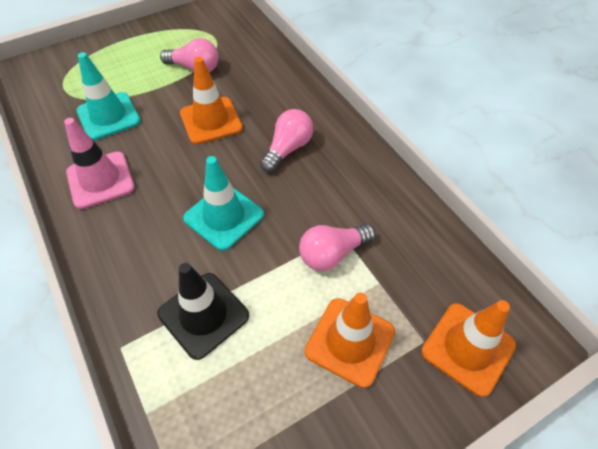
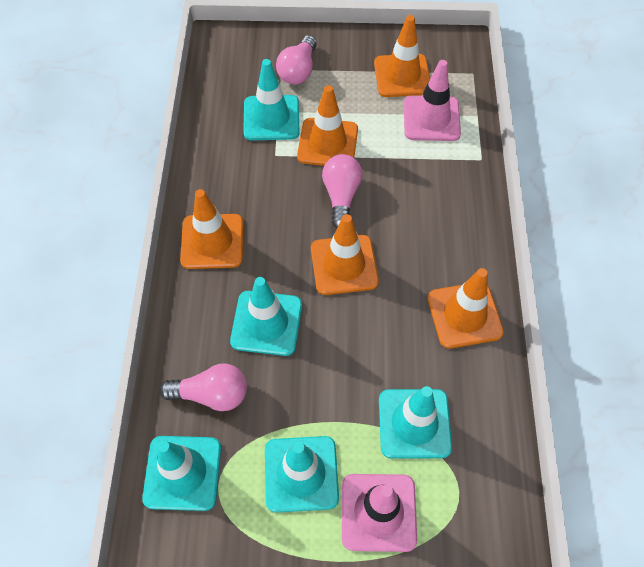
black traffic cone: [158,263,249,360] = 1 -> none = 0
orange traffic cone: [180,57,243,145] [305,293,395,388] [421,300,516,397] = 3 -> [180,189,243,269] [297,85,358,166] [311,214,379,295] [374,15,430,97] [428,268,504,349] = 5
pink traffic cone: [64,118,135,209] = 1 -> [342,474,417,552] [404,60,461,141] = 2
turquoise traffic cone: [77,52,141,140] [183,156,264,251] = 2 -> [142,436,221,511] [230,277,302,356] [243,59,299,141] [265,436,339,513] [379,386,452,459] = 5

